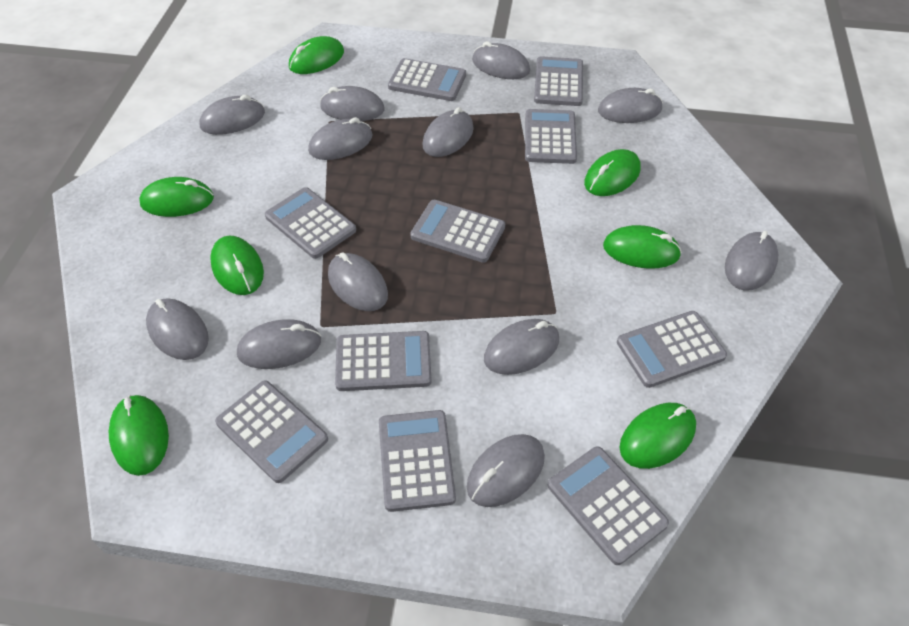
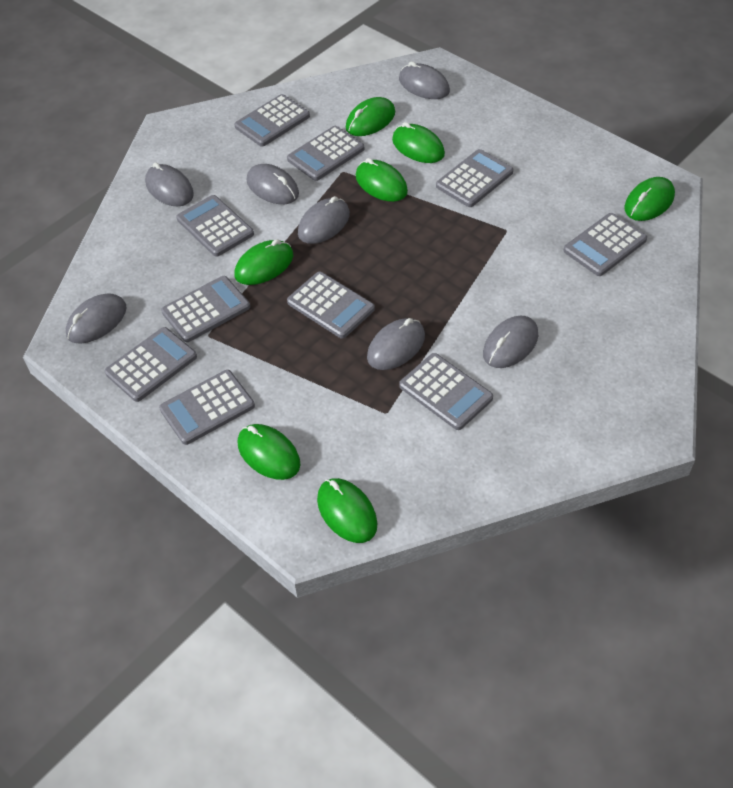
grey mouse: [146,298,209,360] [199,95,265,135] [237,320,321,369] [308,117,373,160] [320,86,385,121] [328,253,388,311] [422,107,474,157] [467,434,545,507] [472,41,530,79] [484,319,559,375] [598,88,663,123] [725,231,778,291] = 12 -> [66,293,127,344] [145,162,194,207] [247,164,299,204] [298,196,350,244] [367,318,425,370] [399,61,450,99] [483,316,538,368] = 7

